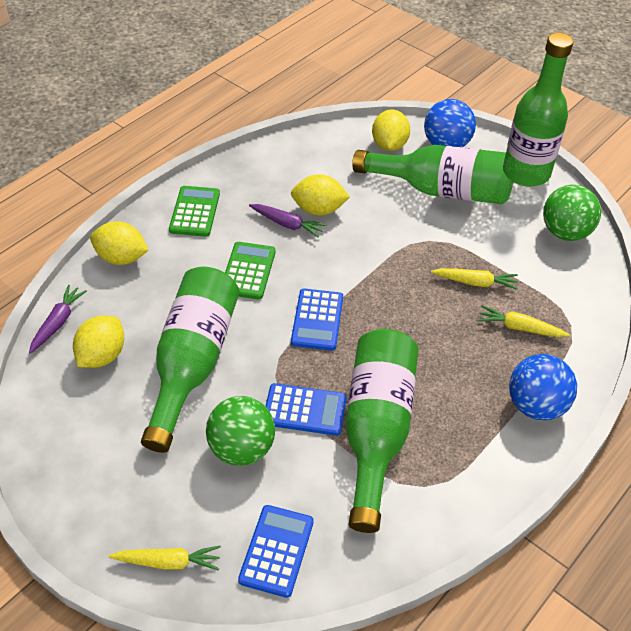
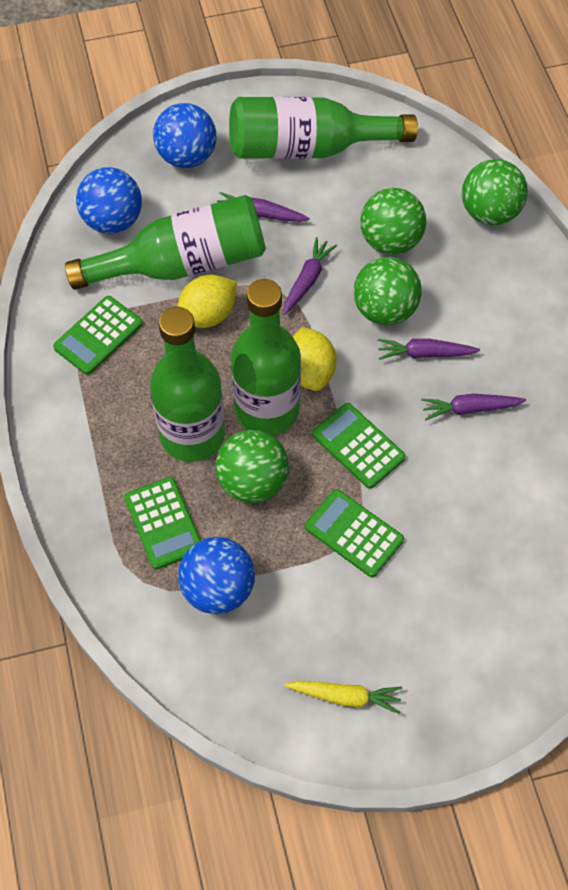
blue ball: [424,99,476,147] [509,354,577,420] = 2 -> [76,167,142,234] [153,103,216,168] [178,537,255,614] = 3
blue calculator: [238,505,314,598] [265,383,347,436] [291,289,343,351] = 3 -> none = 0
green ball: [206,396,275,466] [543,185,601,241] = 2 -> [216,430,289,503] [354,257,422,325] [360,188,426,255] [462,159,528,225] = 4
green calculator: [169,186,220,237] [225,242,276,300] = 2 -> [53,296,142,375] [124,477,201,570] [305,489,404,577] [312,403,406,489] = 4
purple carrot: [29,285,87,354] [249,204,326,237] = 2 -> [217,192,310,222] [283,237,337,315] [378,339,480,360] [421,394,526,421] = 4
yellow carrot: [109,546,221,571] [431,268,518,290] [478,305,570,337] = 3 -> [285,681,402,714] = 1
yellow lemon: [73,316,124,368] [90,221,149,265] [291,174,350,215] [372,110,410,151] = 4 -> [178,275,237,328] [292,327,337,391] = 2

